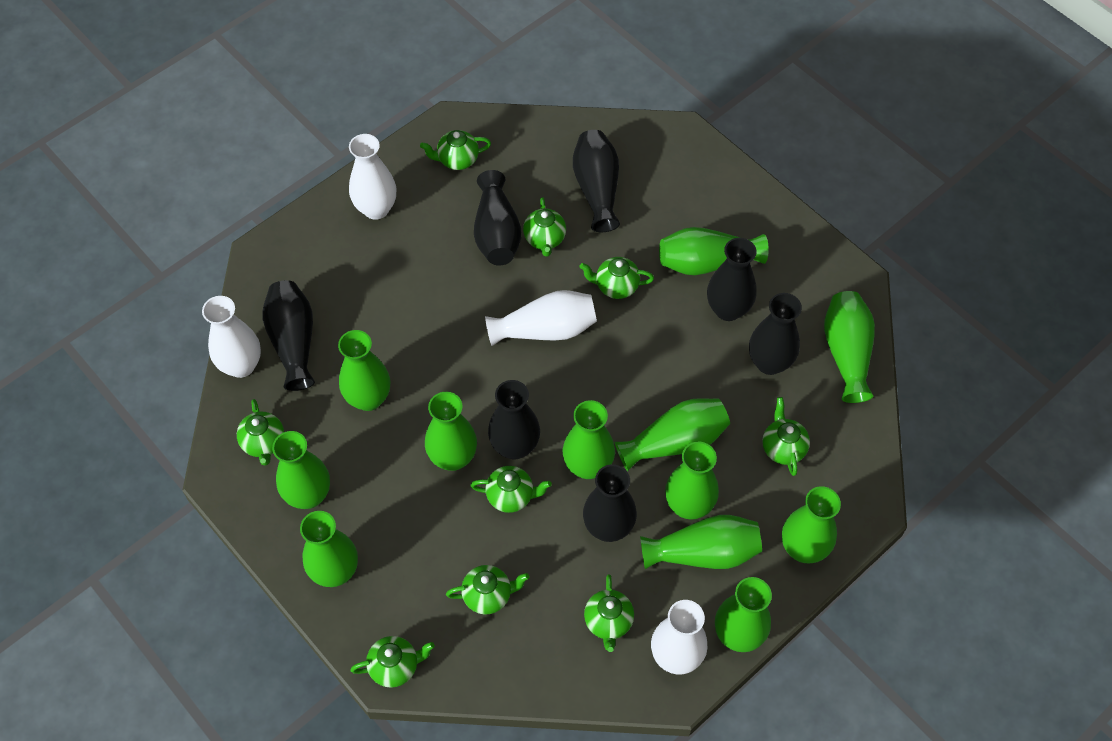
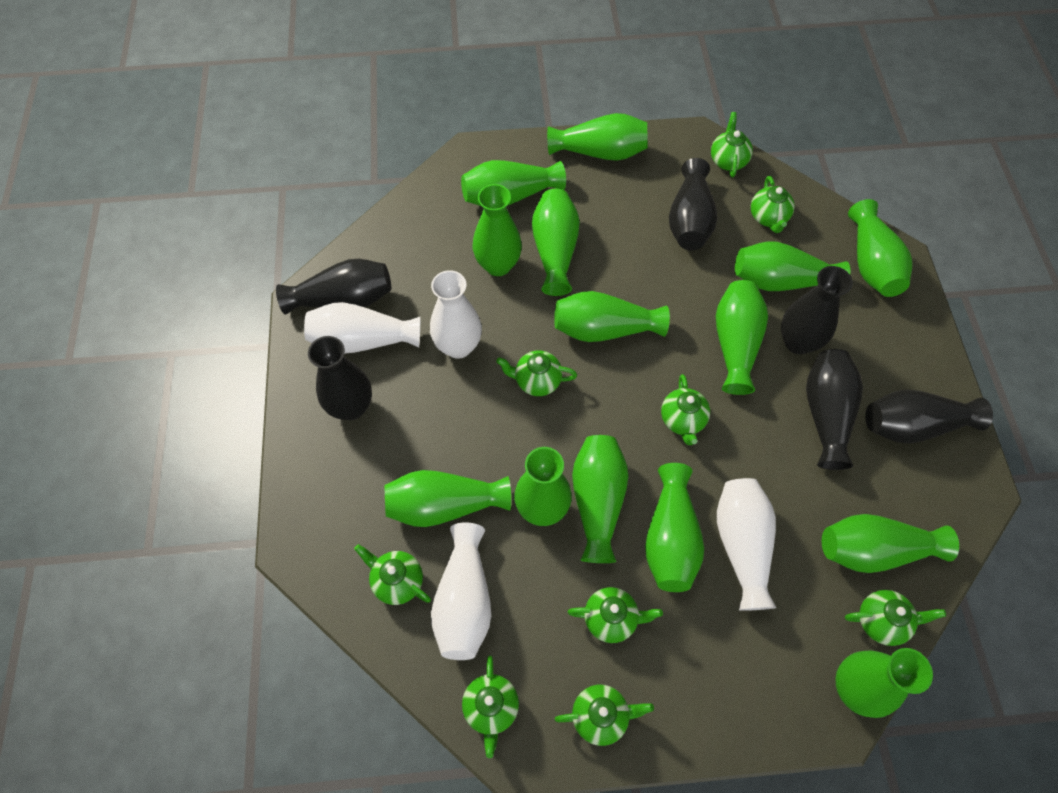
black vase: [262,280,315,391] [474,170,521,266] [488,380,540,459] [573,130,620,232] [583,464,637,542] [707,238,757,321] [749,293,802,375] = 7 -> [276,259,391,315] [308,336,372,420] [669,158,717,250] [781,266,853,354] [806,349,863,470] [865,390,993,444] = 6
green vase: [272,431,330,509] [300,511,358,587] [338,330,390,411] [425,392,477,471] [563,400,615,479] [615,398,730,471] [640,515,762,569] [659,227,769,275] [665,442,719,520] [715,577,772,652] [782,486,841,563] [824,291,875,403] = 12 -> [385,470,511,527] [461,160,566,206] [473,184,522,276] [514,447,572,526] [532,189,580,296] [547,113,647,161] [554,291,670,342] [572,435,628,563] [645,463,704,592] [716,280,768,395] [735,242,850,291] [822,514,959,573] [835,648,933,718] [848,199,912,297] = 14

